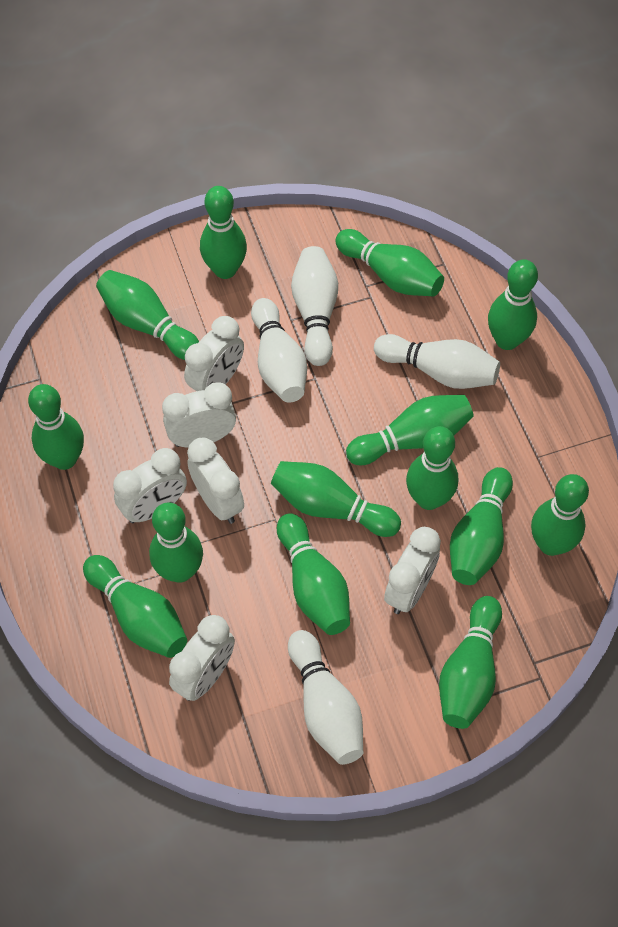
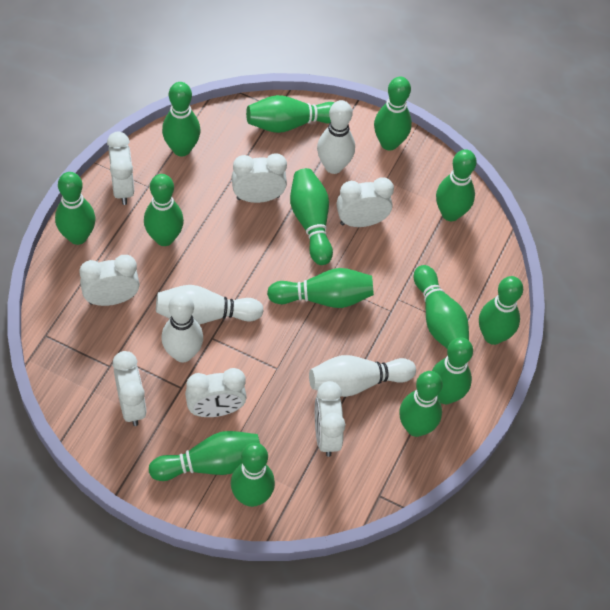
white clock: [113,448,187,523] [162,382,236,447] [169,615,235,701] [184,316,244,391] [187,438,244,524] [384,527,441,614] = 6 -> [80,255,140,306] [107,132,134,205] [113,351,147,426] [185,368,247,417] [232,153,287,203] [315,381,345,457] [337,178,394,227] = 7

